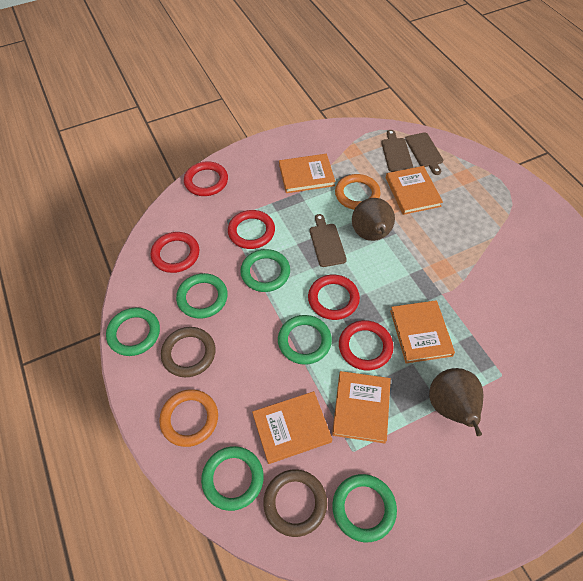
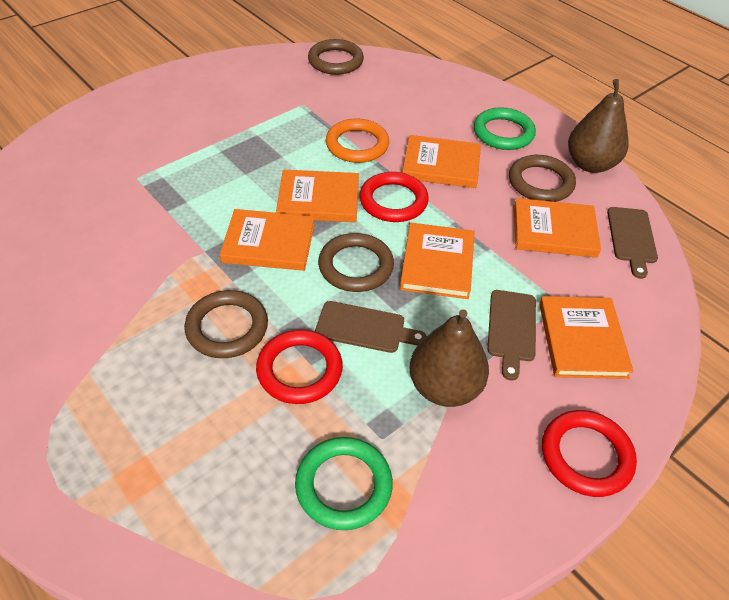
brown ring: [161,327,216,377] [263,469,327,537] = 2 -> [184,290,268,358] [308,39,364,75] [318,233,394,292] [509,155,576,202] = 4
green ring: [106,308,160,356] [176,273,228,319] [201,446,264,511] [240,249,290,292] [278,315,332,365] [332,474,397,542] = 6 -> [295,437,393,530] [474,107,536,150] = 2
orange book: [252,391,332,464] [279,154,335,193] [332,371,391,443] [386,166,443,215] [390,300,455,363] = 5 -> [220,209,315,271] [276,170,359,222] [400,223,475,299] [402,135,481,188] [514,198,601,258] [539,296,634,379] = 6
orange ring: [159,389,218,447] [335,174,381,210] = 2 -> [326,118,389,163] = 1
red ring: [151,232,199,273] [184,161,228,196] [228,210,275,249] [308,275,360,320] [339,320,393,371] = 5 -> [256,330,343,404] [360,172,429,222] [542,410,637,497] = 3

